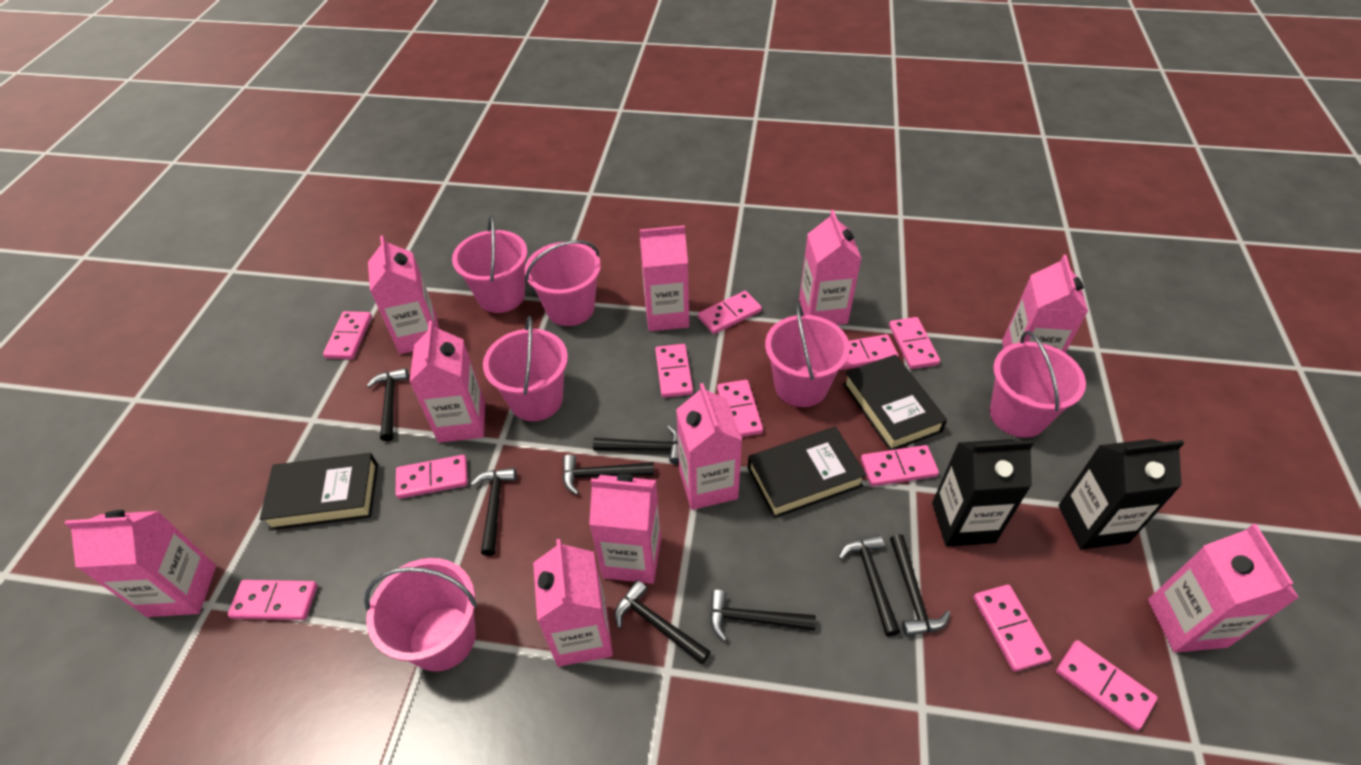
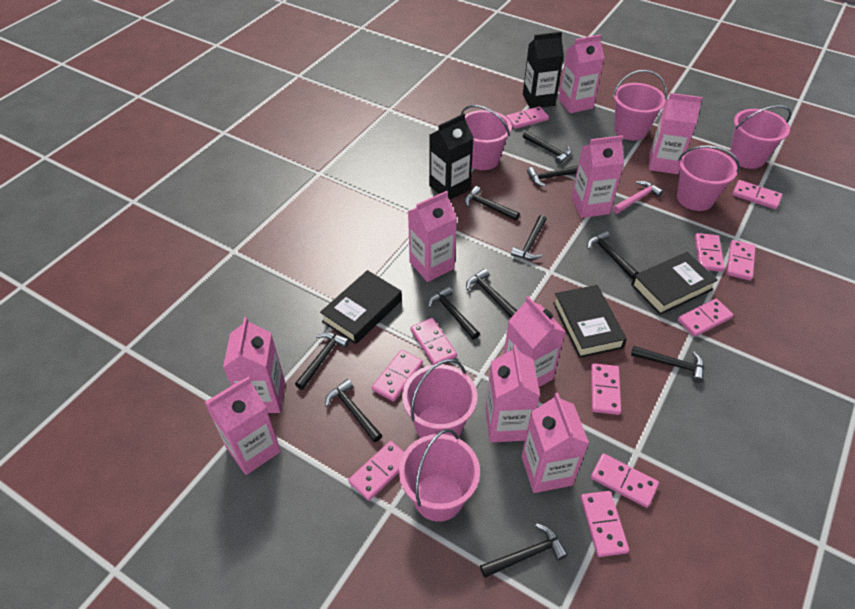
black hammer: [367,368,409,442] [471,468,517,556] [563,455,654,495] [593,426,679,464] [615,580,711,664] [710,590,816,641] [839,535,900,636] [890,534,951,636] = 8 -> [295,332,350,390] [325,379,382,442] [428,286,480,339] [464,186,520,220] [466,268,517,317] [480,523,568,578] [511,215,547,260] [523,131,571,164] [527,166,578,187] [587,231,639,279] [631,346,704,383] = 11
pink carton: [64,510,216,617] [368,235,439,354] [409,321,485,443] [533,539,613,667] [589,474,661,584] [640,225,689,331] [676,383,742,510] [799,210,862,325] [1002,255,1088,353] [1148,524,1299,653] = 10 -> [204,377,281,475] [223,317,285,413] [408,191,457,282] [485,345,540,442] [504,296,566,387] [521,393,589,493] [558,34,604,113] [571,135,624,218] [649,93,703,174] = 9
pink hammer: none = 0 -> [613,181,663,214] = 1

